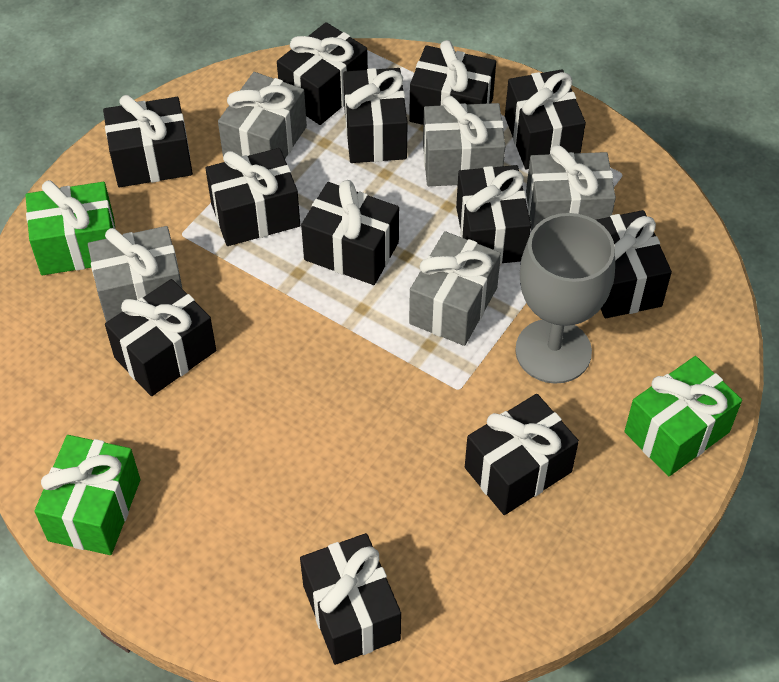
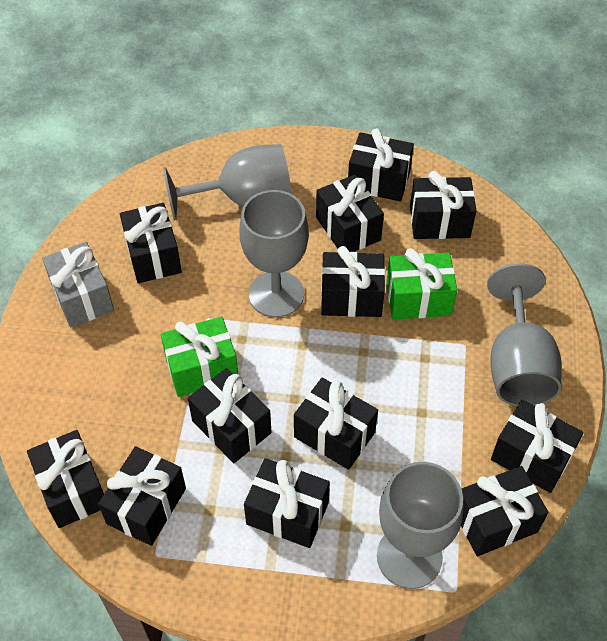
green gift: [26,180,115,275] [34,435,140,555] [624,356,742,476] = 3 -> [161,317,238,397] [386,248,457,320] = 2
grey gift: [88,226,182,322] [218,72,307,158] [409,231,501,346] [423,96,505,186] [526,145,616,231] = 5 -> [42,242,114,327] = 1
grey goblet: [515,213,615,384] = 1 -> [163,144,291,220] [239,190,309,318] [377,462,464,589] [487,263,562,406] = 4

